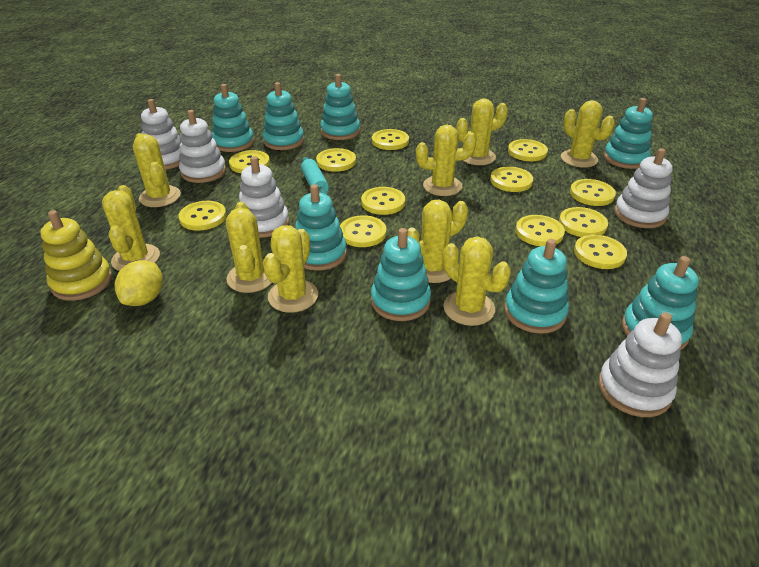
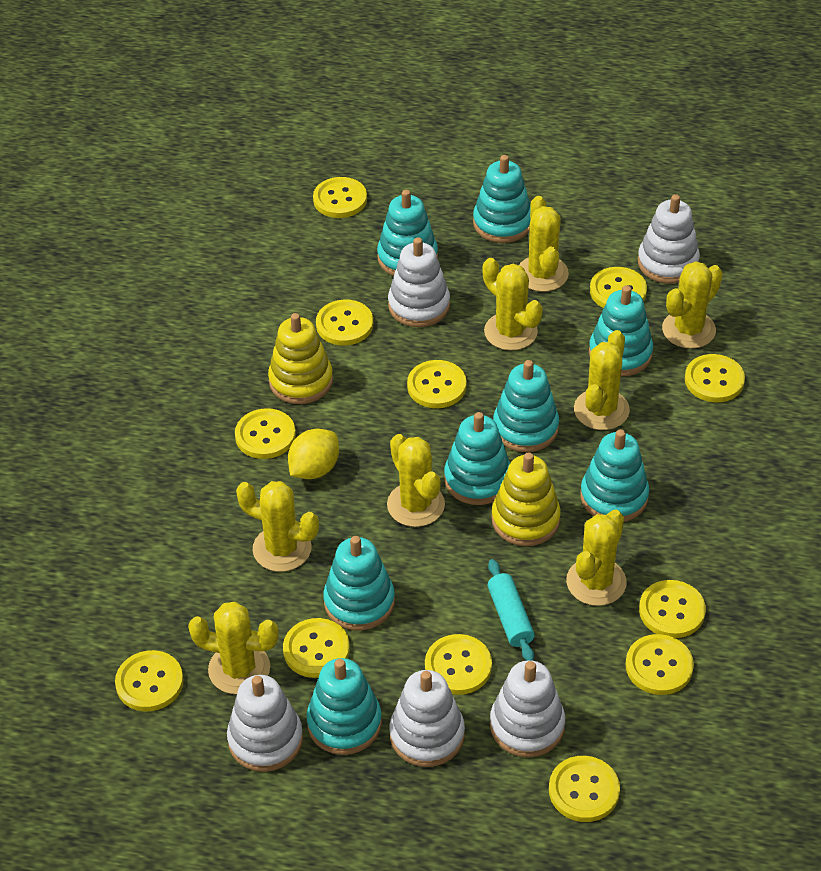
yellow cactus: [102,185,160,271] [133,133,181,207] [226,202,272,293] [263,225,318,313] [407,200,468,283] [416,125,477,196] [443,237,511,326] [456,99,508,165] [561,100,615,168] = 9 -> [188,602,279,694] [236,481,319,572] [387,434,445,527] [483,258,543,351] [519,196,569,292] [566,510,627,606] [574,330,630,430] [662,261,723,349] = 8
yellow stacking toy: [41,210,112,301] = 1 -> [268,313,333,404] [492,452,561,546] = 2

